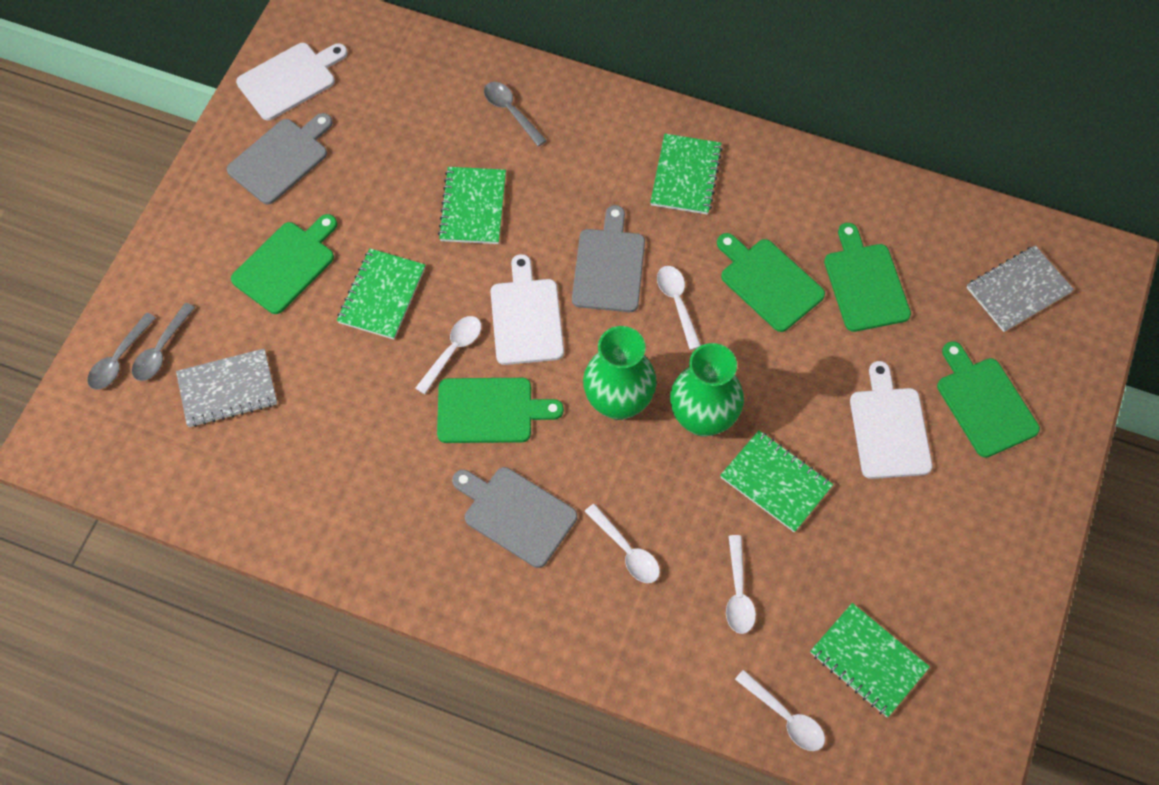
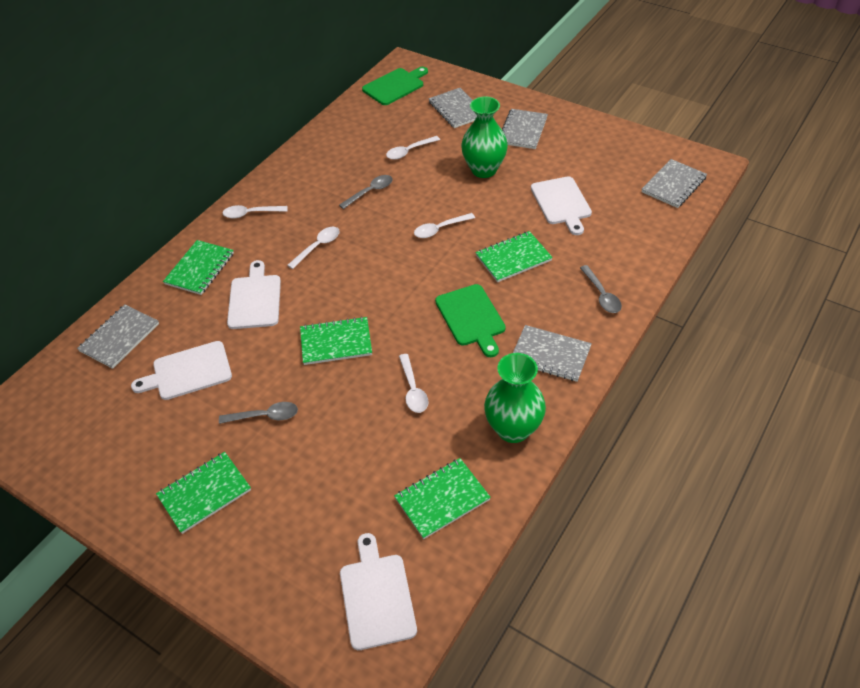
green cutting board: [231,214,337,314] [437,378,564,443] [717,233,825,332] [824,223,911,332] [937,341,1040,458] = 5 -> [362,67,428,105] [435,284,506,357] = 2
grey cutting board: [227,113,332,204] [452,467,577,568] [572,205,645,312] = 3 -> none = 0
grey notebook: [176,348,277,427] [967,245,1074,332] = 2 -> [77,305,159,369] [429,88,477,128] [502,109,548,149] [513,325,592,382] [642,159,707,208] = 5
white cutting board: [236,43,347,120] [490,254,564,365] [850,361,932,479] = 3 -> [131,341,232,400] [227,260,281,329] [340,533,417,650] [531,176,592,235] = 4

